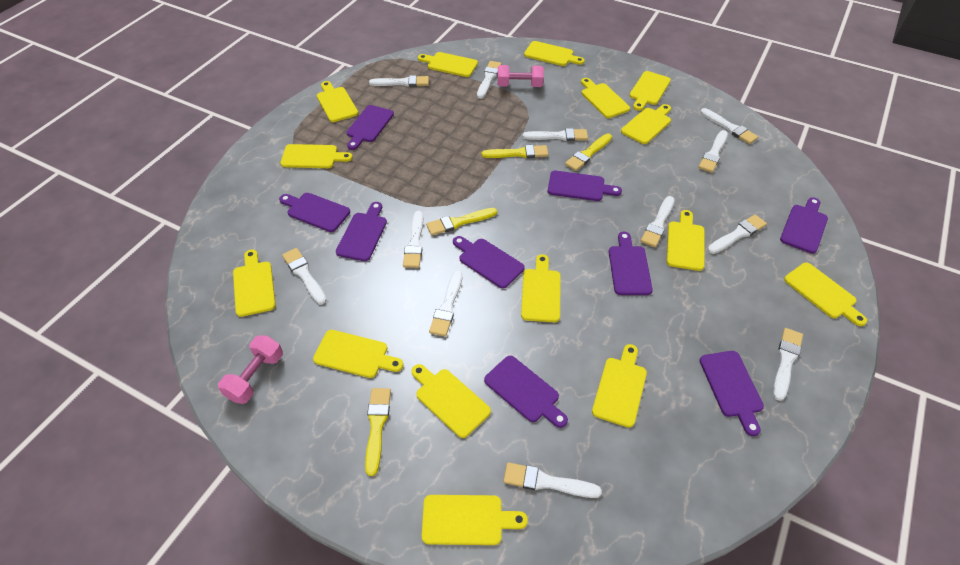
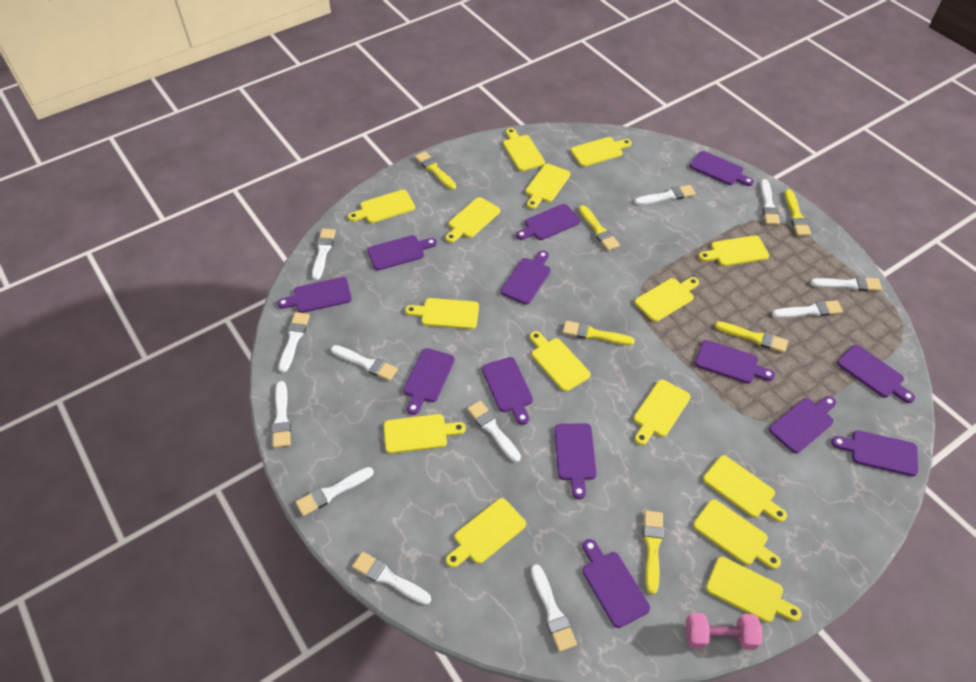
pink dumbbell: [218,335,283,404] [497,65,544,87] = 2 -> [686,613,762,650] = 1
purple cutting board: [279,193,350,232] [336,202,387,261] [346,105,394,150] [453,236,525,289] [484,356,568,428] [548,171,622,201] [609,232,653,295] [699,351,764,436] [780,197,828,254] = 9 -> [277,277,352,313] [367,235,437,270] [403,348,455,415] [482,357,533,425] [501,251,551,304] [516,204,580,240] [554,423,597,499] [582,539,650,628] [690,151,754,186] [695,340,775,383] [769,396,836,453] [831,430,918,476] [837,345,915,403] = 13
yellow brush: [365,388,391,476] [426,208,497,235] [482,145,548,158] [565,133,612,171] = 4 -> [415,151,456,190] [562,321,635,345] [579,205,620,251] [643,511,664,594] [715,321,788,353] [785,189,811,236] = 6

